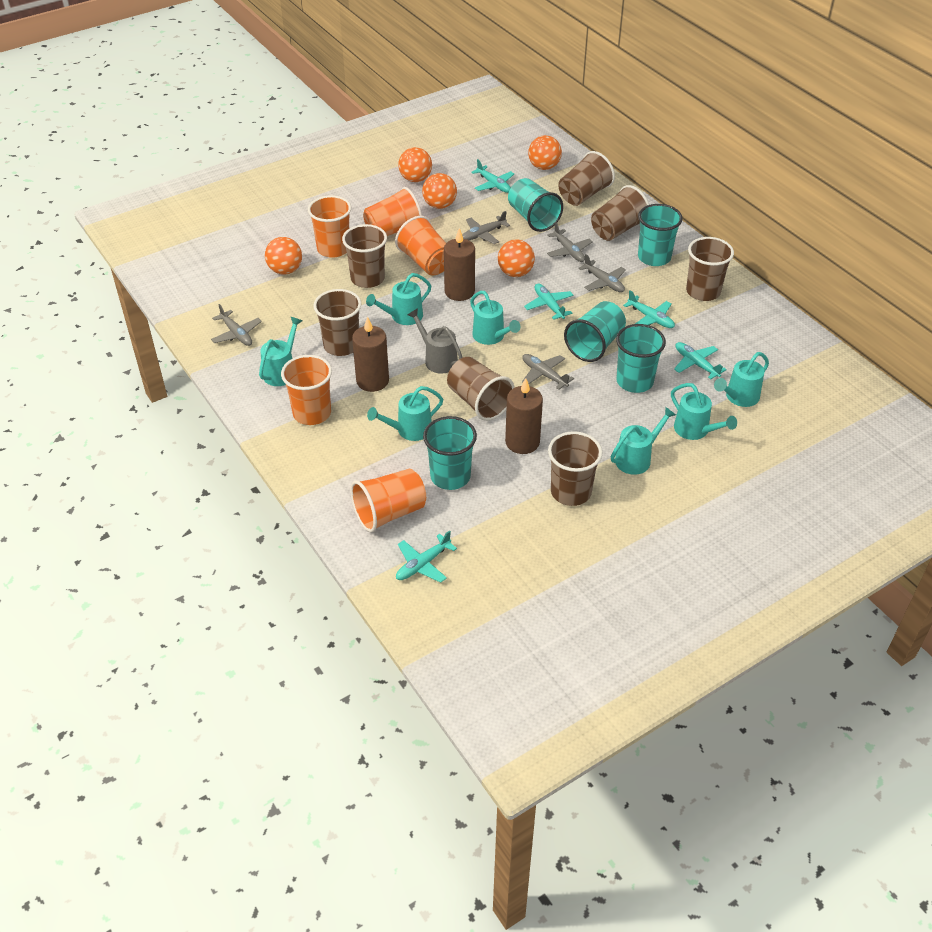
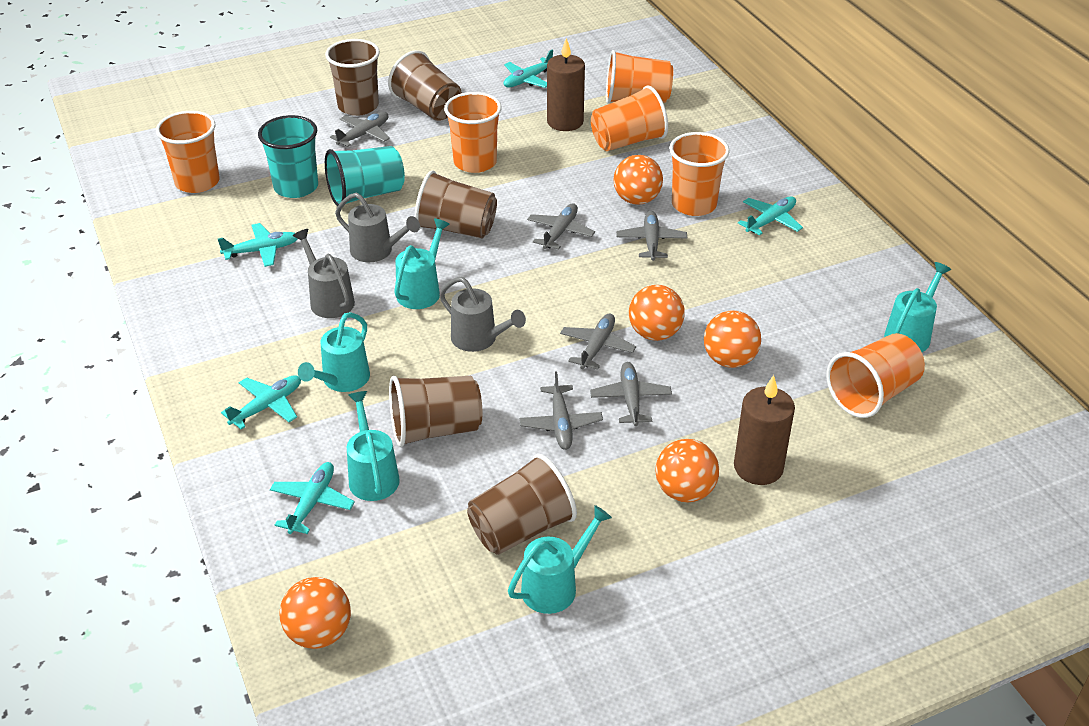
brown candle: [352,316,389,392] [444,228,475,301] [505,378,543,454] = 3 -> [547,38,585,131] [734,375,795,485] = 2
brown cup: [313,289,361,356] [342,224,387,288] [447,357,515,421] [548,431,603,506] [558,151,615,206] [591,185,649,241] [686,237,734,301] = 7 -> [325,39,380,116] [388,50,462,121] [389,376,482,447] [415,170,497,239] [467,454,577,555] = 5
grey plane: [211,304,262,346] [462,211,510,244] [522,354,574,390] [547,222,593,262] [578,254,626,292] = 5 -> [330,112,390,147] [520,372,603,450] [527,203,595,249] [560,313,636,370] [590,362,672,426] [616,211,687,261] = 6
grey watering can: [407,308,463,374] = 1 -> [293,229,355,318] [335,193,420,262] [439,277,526,352] = 3
orange cup: [281,355,332,425] [308,195,351,258] [350,469,426,532] [363,187,422,236] [395,216,446,275] = 5 -> [156,111,220,193] [444,92,502,173] [591,85,668,151] [606,50,673,104] [669,132,730,216] [826,333,925,418] = 6
turquoise cup: [423,416,477,490] [508,178,563,232] [564,301,626,362] [616,324,666,393] [638,204,683,266] = 5 -> [258,115,318,198] [325,146,405,207] = 2
turquoise watering can: [259,317,302,386] [366,273,431,325] [367,386,443,441] [470,291,520,345] [611,407,676,475] [671,383,737,440] [714,352,769,407] = 7 -> [298,312,370,392] [347,391,400,501] [394,218,450,309] [508,505,612,614] [884,262,951,352] = 5

